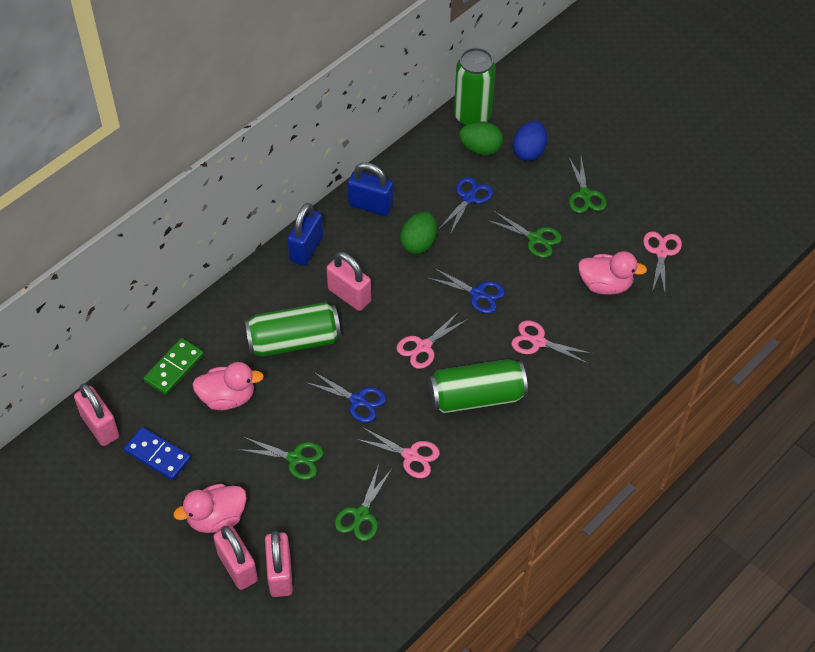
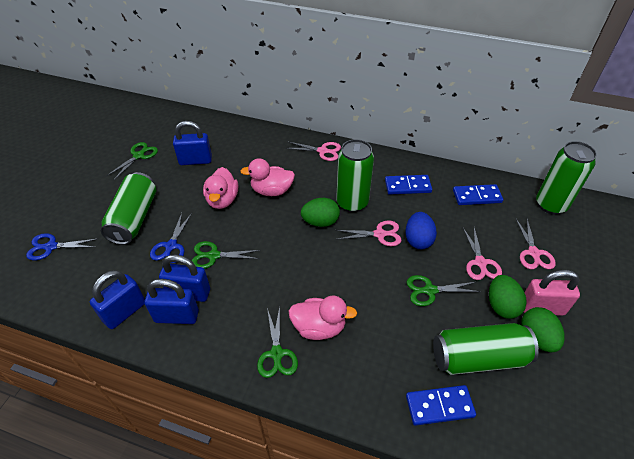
blue domino: [124,427,191,480] = 1 -> [385,175,432,195] [406,385,476,426] [453,184,503,205] = 3
blue padlock: [287,203,323,266] [348,162,393,216] = 2 -> [90,270,145,329] [145,279,199,324] [159,255,210,302] [173,121,212,165] = 4
blue scissors: [306,372,386,423] [428,267,505,314] [438,177,493,234] = 3 -> [26,233,99,260] [150,213,192,263] = 2
green can: [244,302,341,357] [429,359,528,413] [454,48,496,126] = 3 -> [101,172,156,245] [336,139,374,212] [433,323,539,375] [536,141,597,215] = 4
green domino: [143,338,204,395] = 1 -> none = 0
green egg: [400,212,437,254] [459,121,503,155] = 2 -> [301,198,340,227] [489,275,527,319] [521,307,565,352] = 3
pink padlock: [74,383,119,446] [213,526,258,590] [265,531,293,597] [327,252,371,311] = 4 -> [524,270,580,316] = 1

